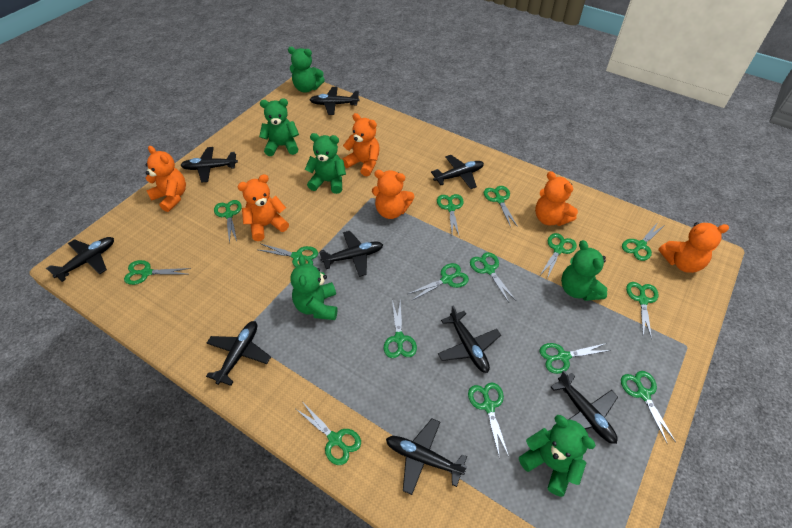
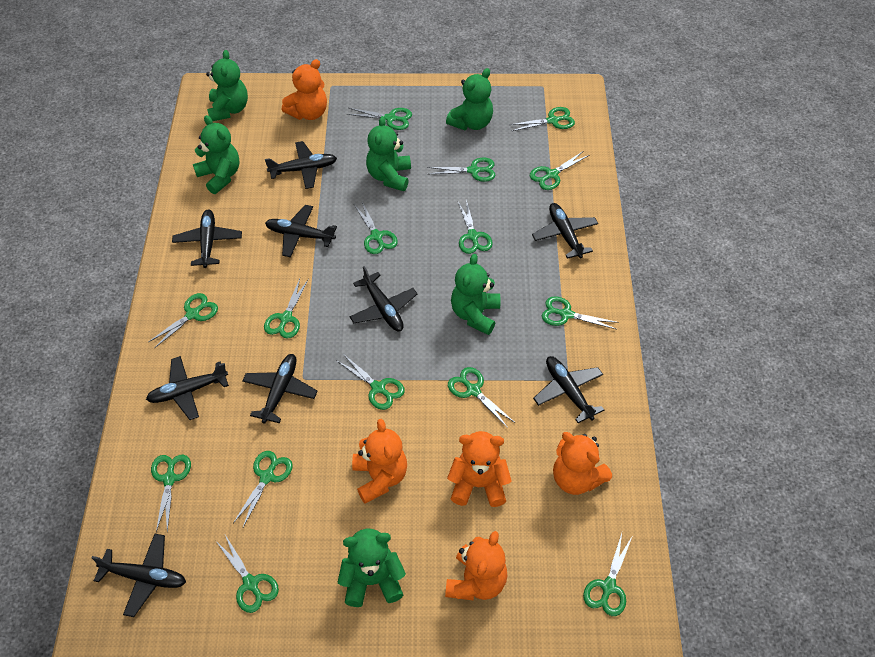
orange teddy bear: [146,146,186,212] [237,174,289,241] [342,113,380,176] [372,170,414,219] [535,171,578,226] [659,222,729,273] = 6 -> [282,59,327,120] [352,419,407,503] [445,531,507,601] [447,431,512,507] [553,432,612,495] = 5

